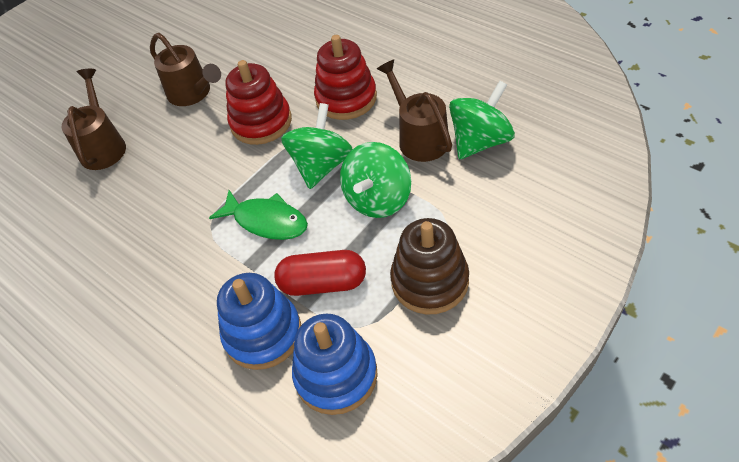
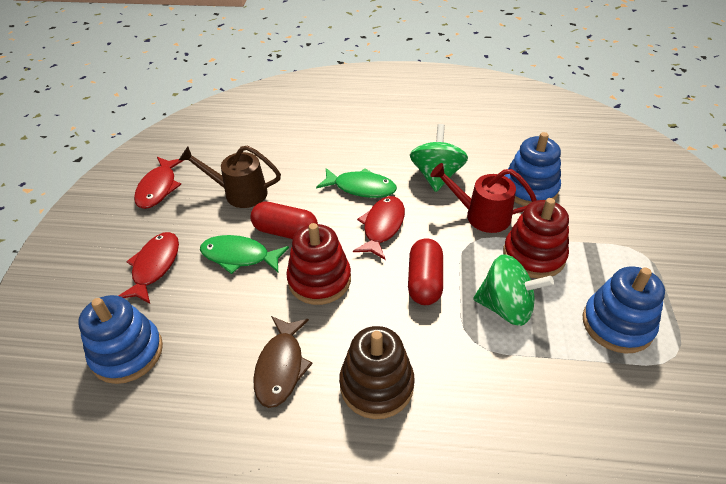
blue stacking toy: [217,273,301,370] [292,314,378,415] = 2 -> [78,295,163,384] [504,132,561,206] [583,266,665,354] = 3
brown fish: none = 0 -> [253,316,313,408] = 1
brown watering can: [62,69,126,170] [150,33,221,106] [377,60,452,162] = 3 -> [179,145,281,208] = 1
green fish: [209,190,308,240] = 1 -> [200,235,289,274] [316,168,397,198] = 2
green spinning top: [281,103,352,189] [340,142,411,218] [449,80,515,159] = 3 -> [410,124,468,192] [473,254,554,326] = 2
red capsule: [274,250,366,296] = 1 -> [251,202,318,239] [408,238,443,305] = 2
red fish: none = 0 -> [118,232,179,304] [134,157,184,209] [353,196,405,260] = 3
red watering can: none = 0 -> [430,163,537,233] = 1

